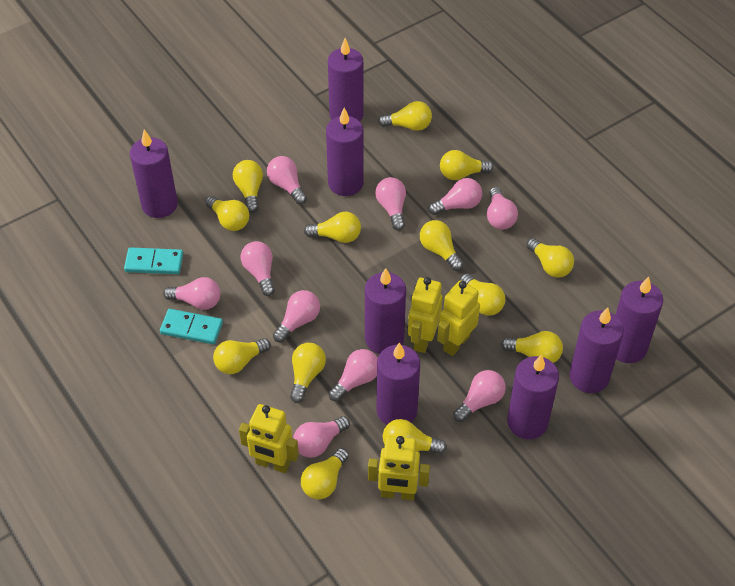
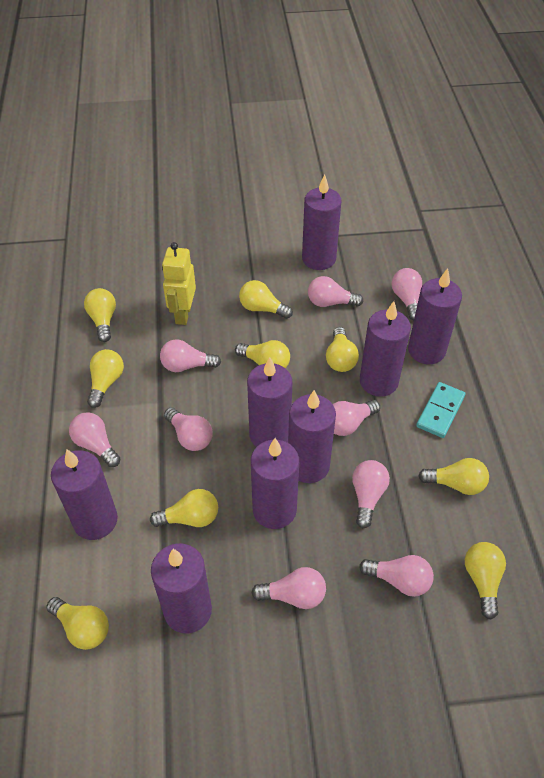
pink light bulb: [163,277,220,310] [241,241,275,296] [267,156,307,204] [273,290,320,342] [293,416,350,458] [329,349,378,401] [375,177,406,231] [428,178,482,215] [453,370,506,422] [487,187,518,229] = 10 -> [69,412,120,467] [160,339,221,372] [164,407,213,451] [251,567,326,609] [308,276,363,307] [333,400,380,436] [352,460,390,528] [359,555,434,597] [391,268,422,320] = 9
turquoise domino: [124,247,183,274] [160,309,223,344] = 2 -> [416,382,465,438] = 1
yellow light bulb: [205,196,249,231] [213,338,271,374] [233,160,263,213] [290,343,326,403] [301,448,349,499] [304,212,361,243] [378,101,432,131] [383,419,447,454] [420,220,463,271] [440,150,494,180] [460,273,505,316] [501,331,563,363] [526,238,574,278] = 13 -> [46,597,109,650] [84,288,116,342] [87,349,124,408] [150,489,218,527] [235,340,290,368] [239,280,293,319] [326,327,359,372] [418,458,489,495] [465,542,506,620] = 9
yellow robot: [239,404,299,473] [368,436,430,500] [408,277,443,353] [437,280,480,356] = 4 -> [162,242,196,325] = 1

